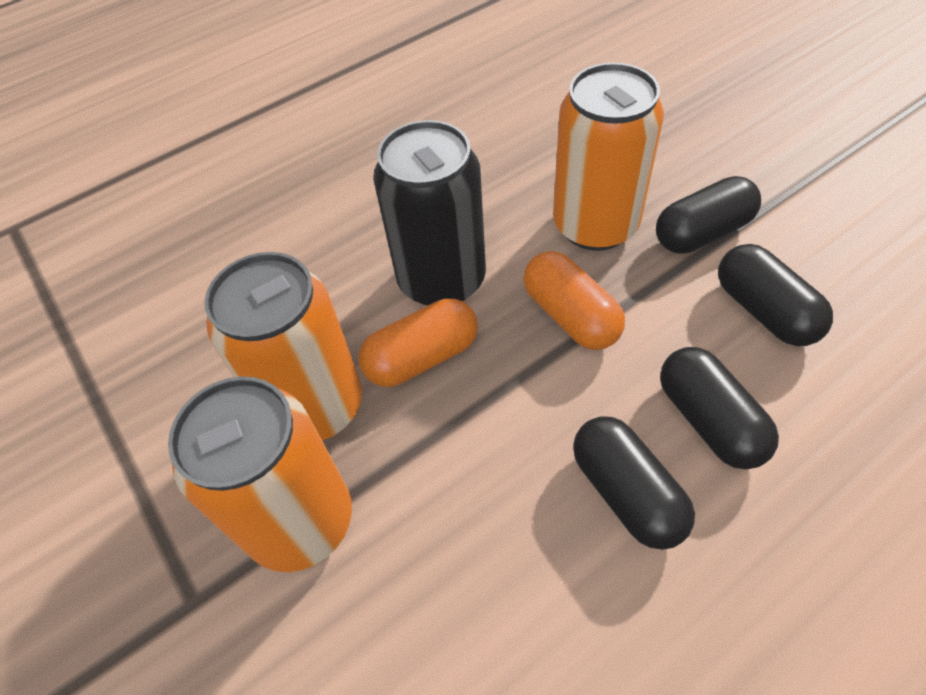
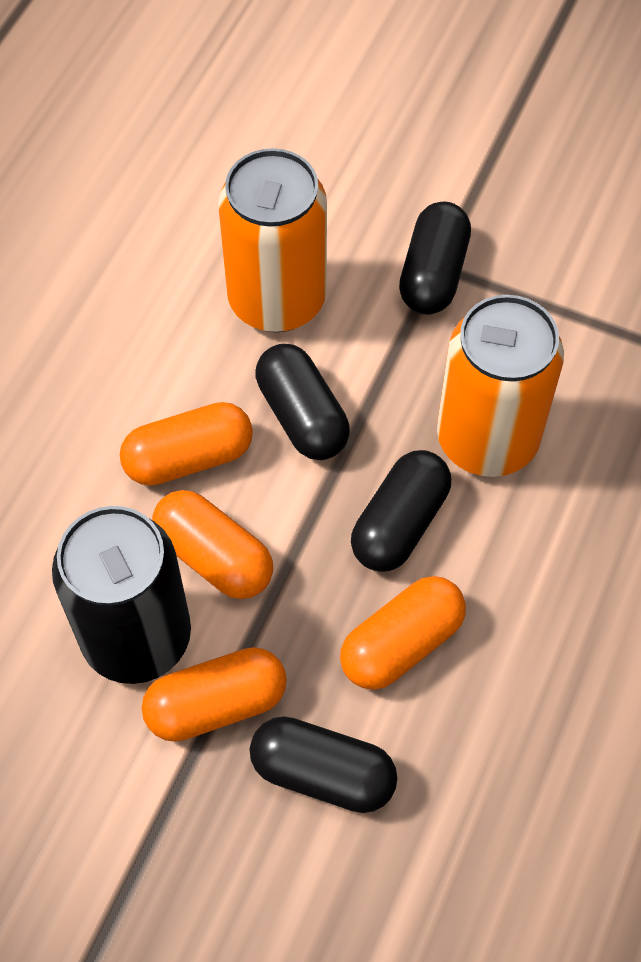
orange can: [168,376,352,572] [205,252,362,441] [553,63,664,251] = 3 -> [218,148,327,332] [437,295,564,477] = 2
orange capsule: [359,299,478,387] [523,251,625,350] = 2 -> [120,402,253,486] [142,647,287,742] [152,490,273,599] [340,576,466,690] = 4

